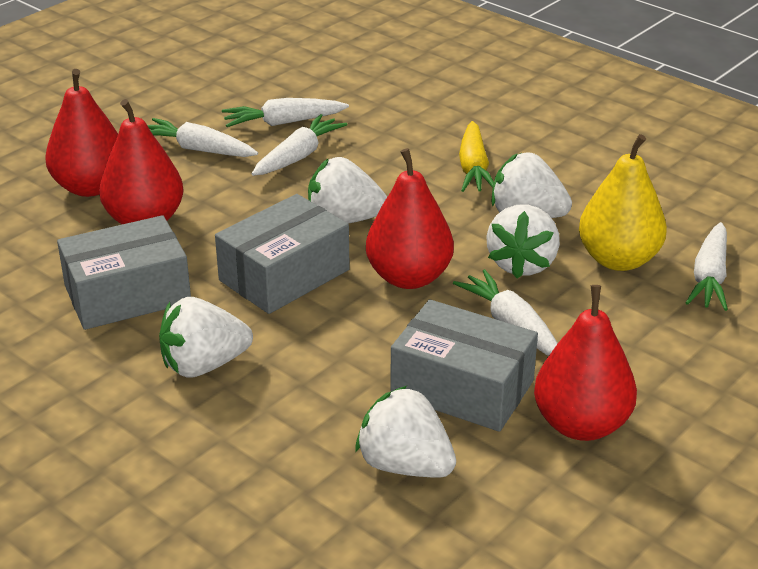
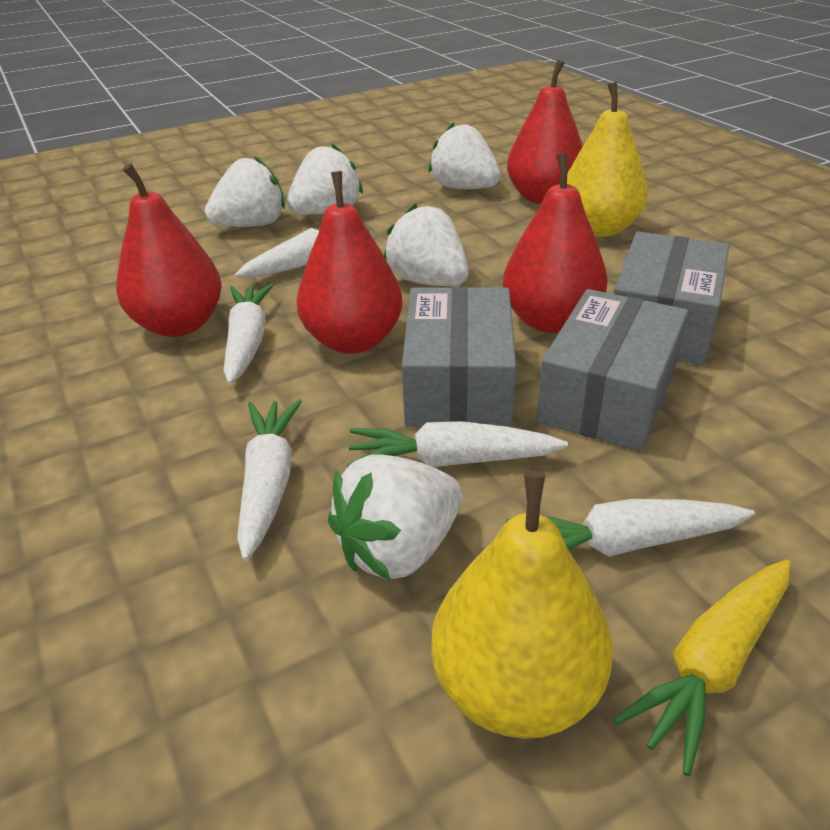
yellow pear: [579,134,667,271] = 1 -> [431,471,613,739] [567,82,648,237] = 2

